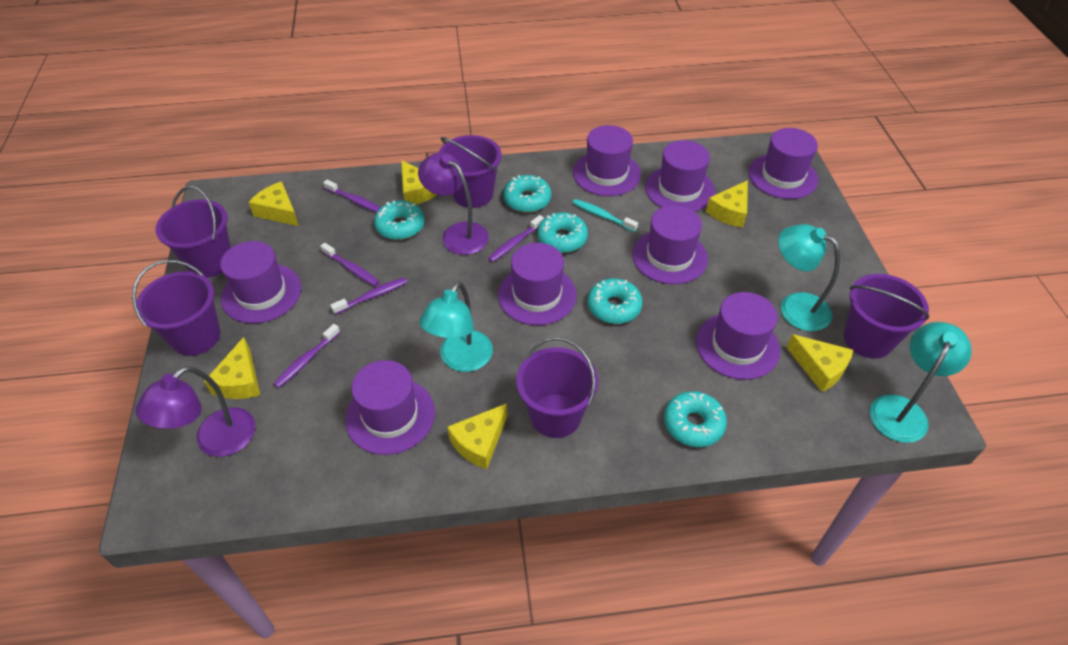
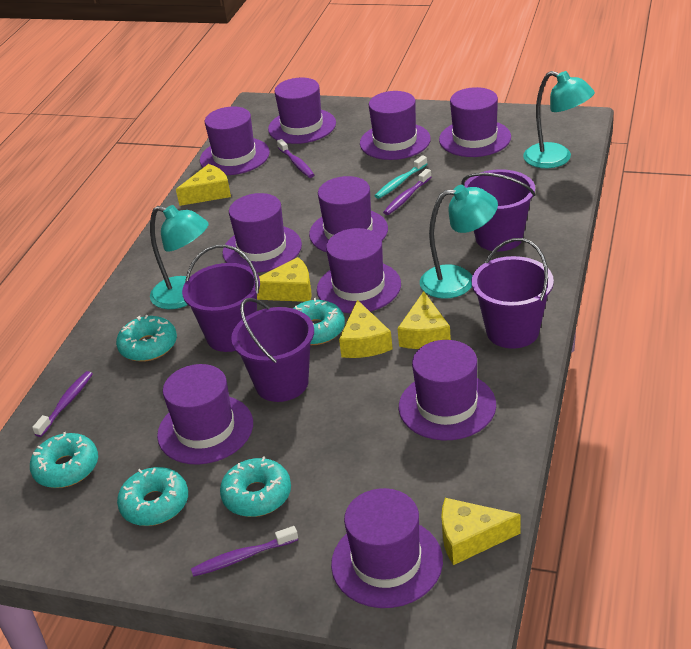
purple bucket: [132,260,220,356] [155,186,231,278] [439,135,501,208] [516,337,598,438] [844,274,929,359] = 5 -> [182,245,260,352] [231,298,314,402] [461,169,536,251] [472,238,554,349] = 4
purple hat: [220,241,301,323] [345,360,435,455] [498,243,577,325] [573,125,641,196] [632,205,708,284] [645,140,715,212] [696,292,780,380] [749,128,818,199] = 8 -> [157,364,253,465] [200,106,270,175] [223,193,302,273] [268,78,336,144] [309,176,388,252] [317,228,401,313] [331,488,443,608] [360,91,431,160] [399,340,496,440] [439,87,511,157] = 10
purple lamp: [136,366,255,457] [418,152,489,255] = 2 -> none = 0
purple toothbrush: [274,324,340,388] [321,243,380,286] [323,180,381,213] [330,277,408,315] [488,215,544,262] = 5 -> [32,371,92,437] [191,526,298,577] [277,139,314,178] [383,169,431,215] = 4
yellow cheese: [204,337,260,399] [248,182,299,226] [401,160,437,204] [447,403,508,469] [706,180,748,228] [786,334,853,392] = 6 -> [176,164,231,206] [257,257,312,302] [339,300,393,358] [397,291,451,349] [441,498,521,565] = 5

